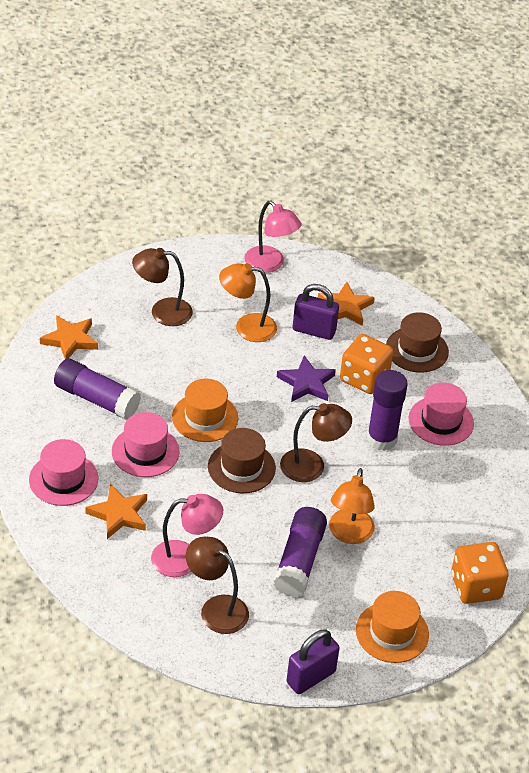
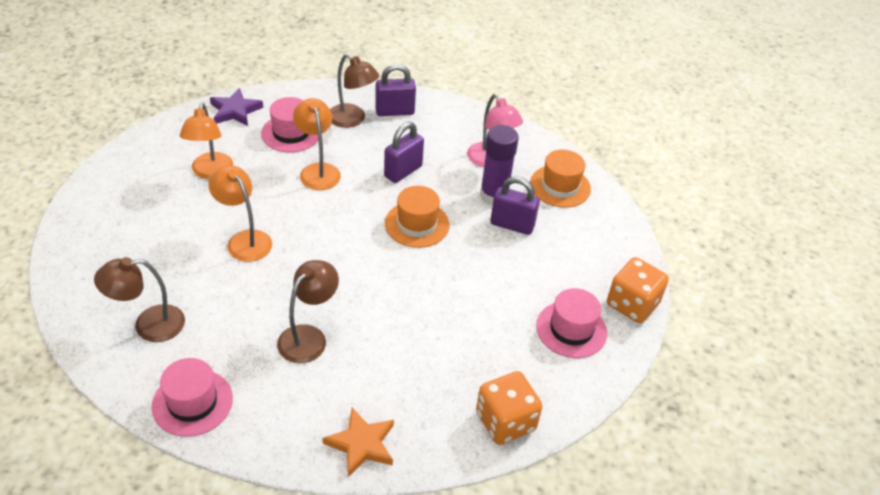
brown hat: [208,428,276,493] [386,312,449,373] = 2 -> none = 0
orange lamp: [219,263,277,342] [329,468,375,544] = 2 -> [180,103,233,179] [209,165,272,262] [293,98,341,190] = 3
orange star: [40,315,98,359] [85,484,147,539] [318,282,375,326] = 3 -> [323,408,394,477] = 1
pink lamp: [151,494,223,577] [244,201,301,273] = 2 -> [467,94,523,167] = 1
purple glue stick: [54,358,141,420] [273,507,327,597] [367,370,408,451] = 3 -> [480,125,519,205] = 1
purple padlock: [287,629,340,694] [293,284,339,340] = 2 -> [375,64,416,116] [384,122,424,183] [490,176,540,235] = 3

